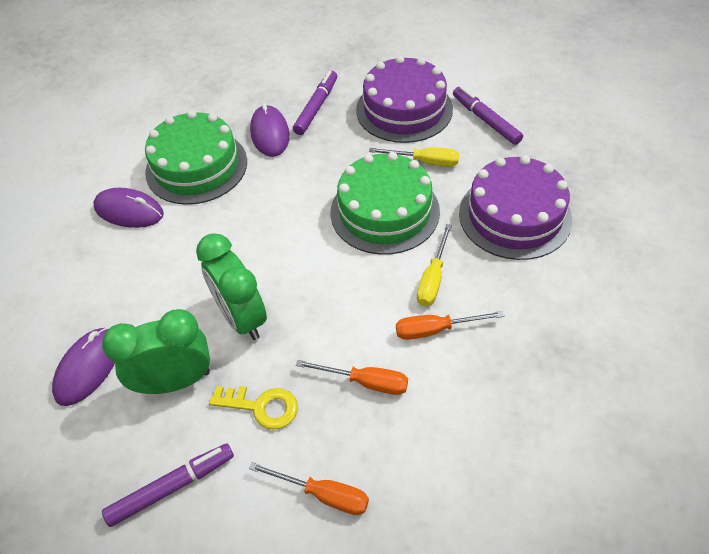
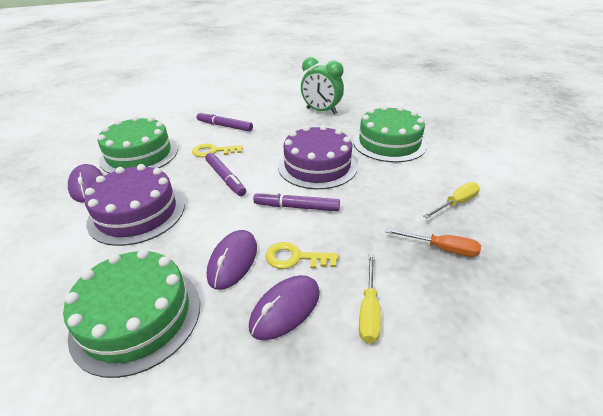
green cake: [145,110,247,205] [330,152,440,255] = 2 -> [63,249,200,378] [97,116,178,173] [353,105,427,162] = 3
green clock: [102,309,210,394] [196,233,267,340] = 2 -> [301,57,344,114] = 1
orange screwdriver: [249,462,369,515] [296,360,408,395] [396,311,504,340] = 3 -> [385,228,481,257] = 1
yellow key: [209,386,298,430] = 1 -> [192,144,243,157] [266,242,338,269] = 2

